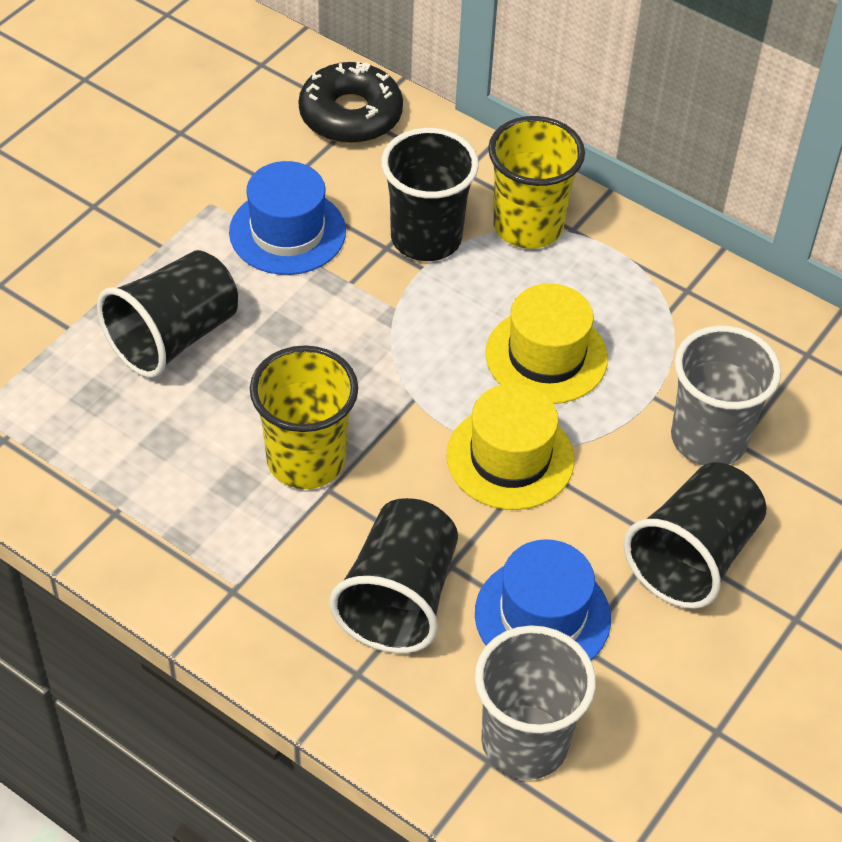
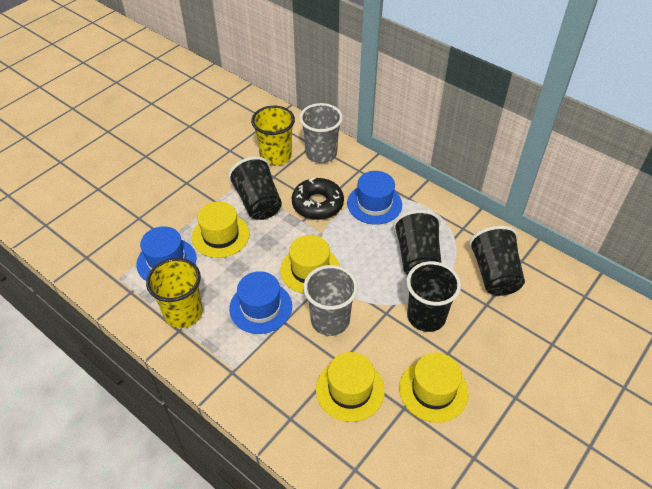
blue hat: [229,161,346,275] [475,539,611,660] = 2 -> [136,226,197,281] [229,271,292,334] [347,171,402,225] = 3
yellow hat: [447,383,575,510] [485,283,608,404] = 2 -> [192,201,250,258] [280,235,340,294] [316,352,385,422] [399,353,468,423] = 4

